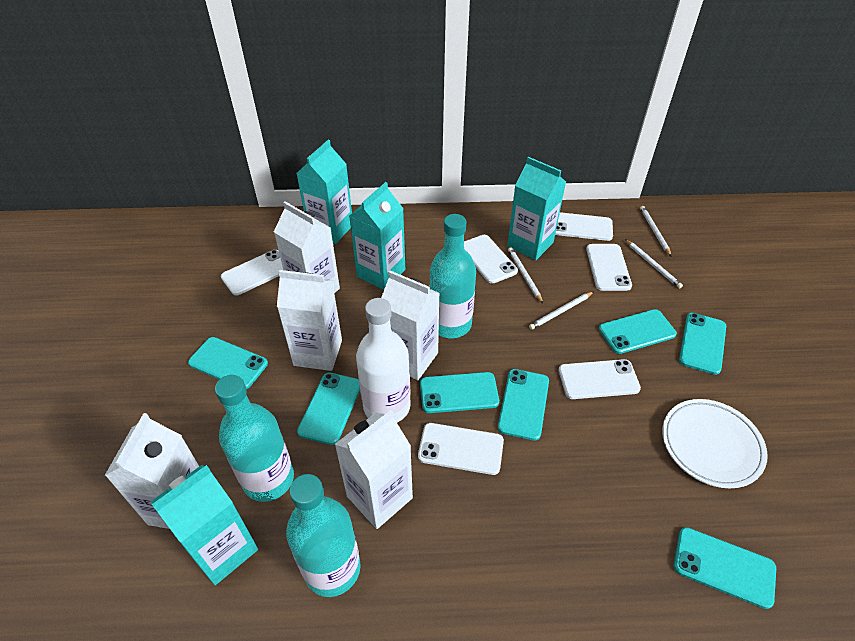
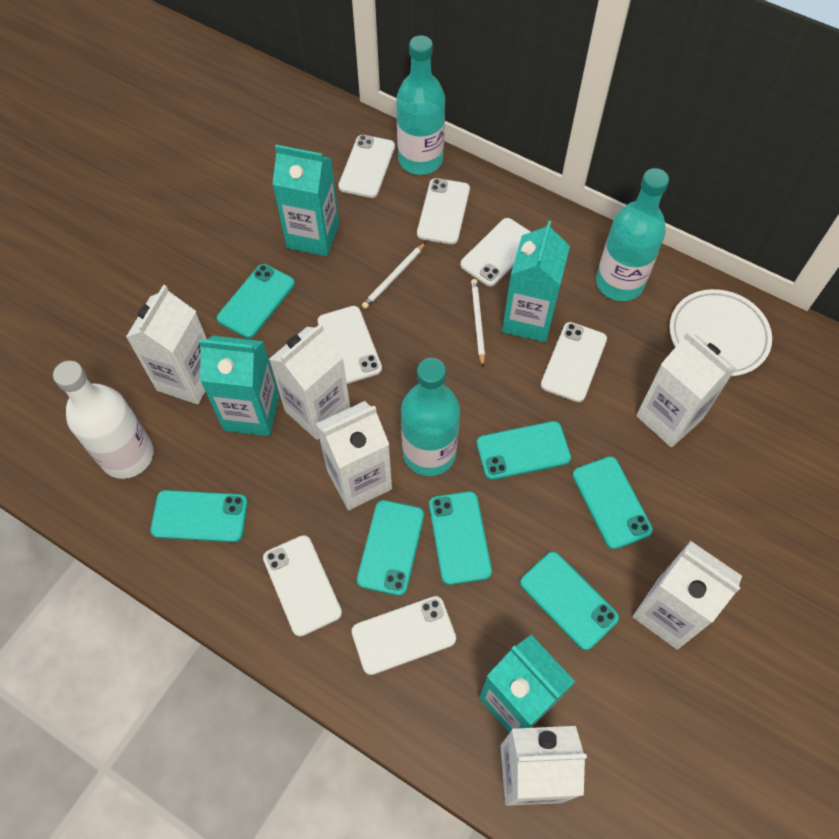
white carton: [104,413,199,529] [274,201,340,293] [277,270,342,371] [335,410,413,529] [381,271,440,380] = 5 -> [126,285,207,405] [269,323,350,440] [316,401,392,510] [501,726,587,806] [633,541,742,650] [636,331,736,447] = 6
white pencil: [508,247,543,303] [529,292,593,330] [625,239,683,289] [640,206,671,256] = 4 -> [362,242,426,309] [471,279,485,367] = 2
white phone: [221,250,283,295] [418,423,504,475] [464,235,518,284] [555,212,613,241] [559,359,641,399] [586,244,632,291] = 6 -> [263,535,342,637] [317,306,382,384] [338,135,395,198] [352,596,456,675] [417,178,470,244] [460,218,531,286] [541,322,607,402] = 7

